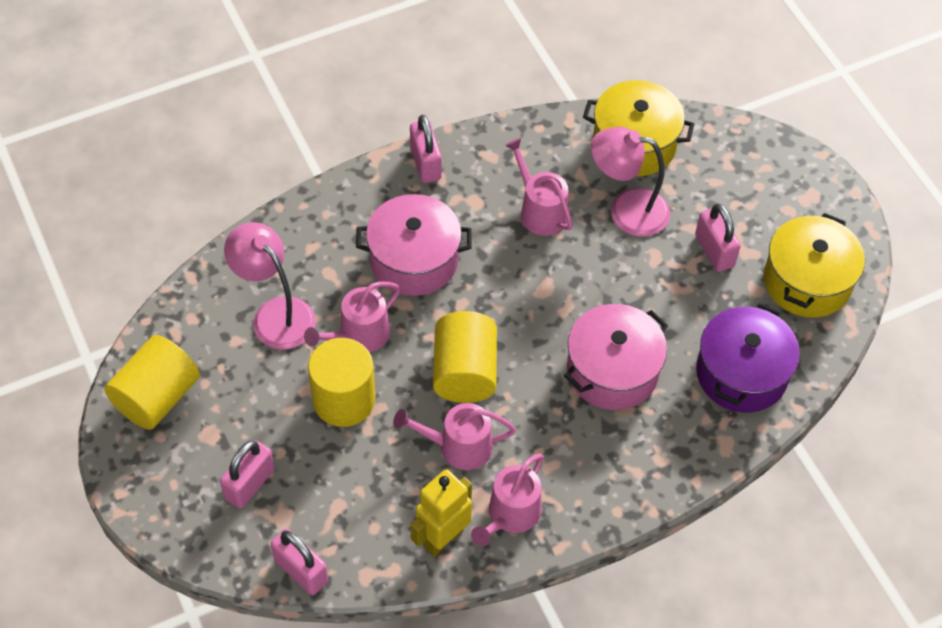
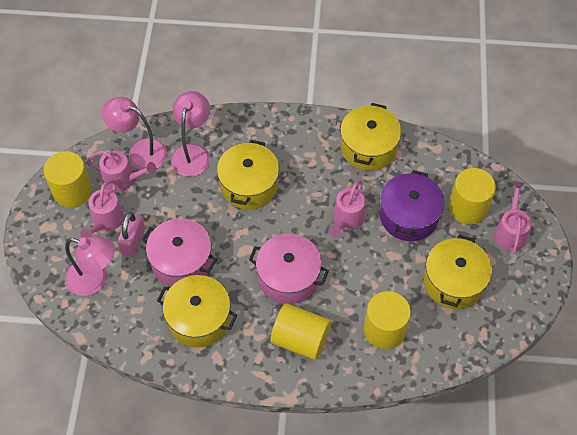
pink lamp: [224,222,316,350] [591,127,670,237] = 2 -> [65,236,115,296] [102,97,167,170] [171,91,210,177] = 3
pink padlock: [220,440,274,509] [271,529,328,595] [410,115,442,183] [695,204,741,272] = 4 -> [117,212,145,257] = 1
yellow cylinder: [104,335,200,430] [308,338,375,427] [433,311,497,403] = 3 -> [44,151,92,207] [270,303,331,360] [364,291,411,349] [449,168,496,224] = 4
yellow pot: [583,80,694,176] [764,213,865,318] = 2 -> [157,275,238,347] [217,140,279,209] [340,103,401,170] [424,234,492,309] = 4
yellow robot: [410,469,472,557] = 1 -> none = 0

